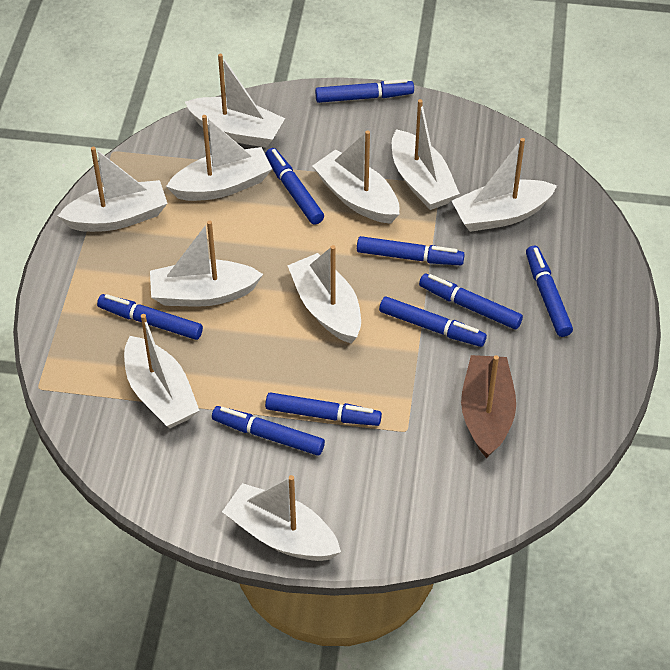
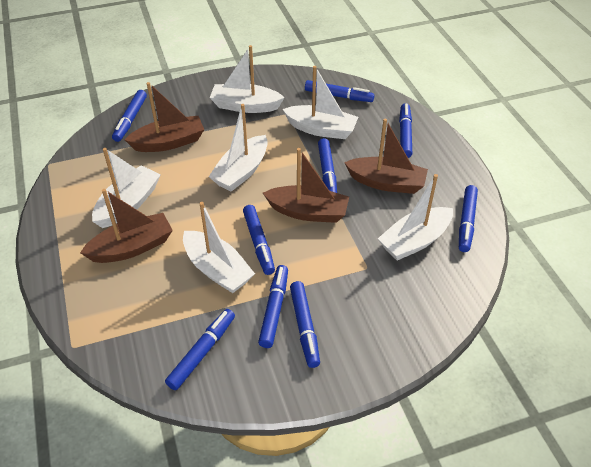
brown boat: [461,355,516,458] = 1 -> [80,189,173,263] [125,82,204,152] [263,148,349,223] [344,118,428,194] = 4
white boat: [58,147,168,232] [124,314,200,428] [150,220,263,306] [166,115,272,201] [185,54,285,148] [222,475,341,561] [287,245,361,344] [313,130,399,224] [392,99,460,210] [452,138,557,232] = 10 -> [92,148,161,228] [183,202,255,293] [209,104,268,192] [210,45,285,113] [283,66,358,139] [378,174,453,260] = 6

